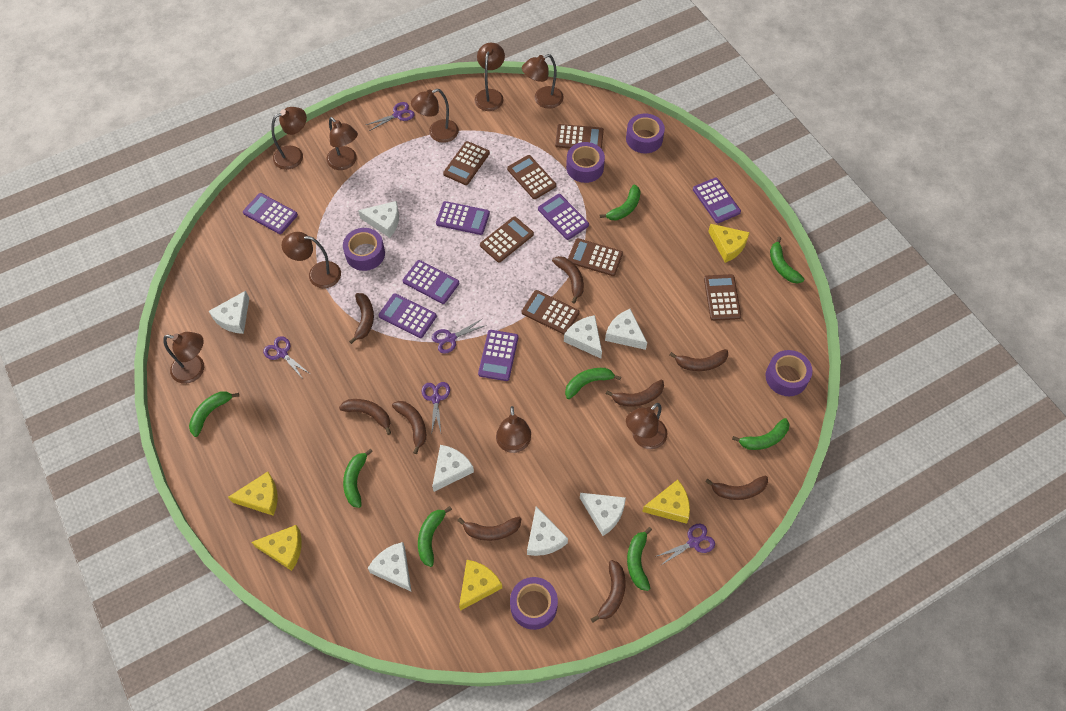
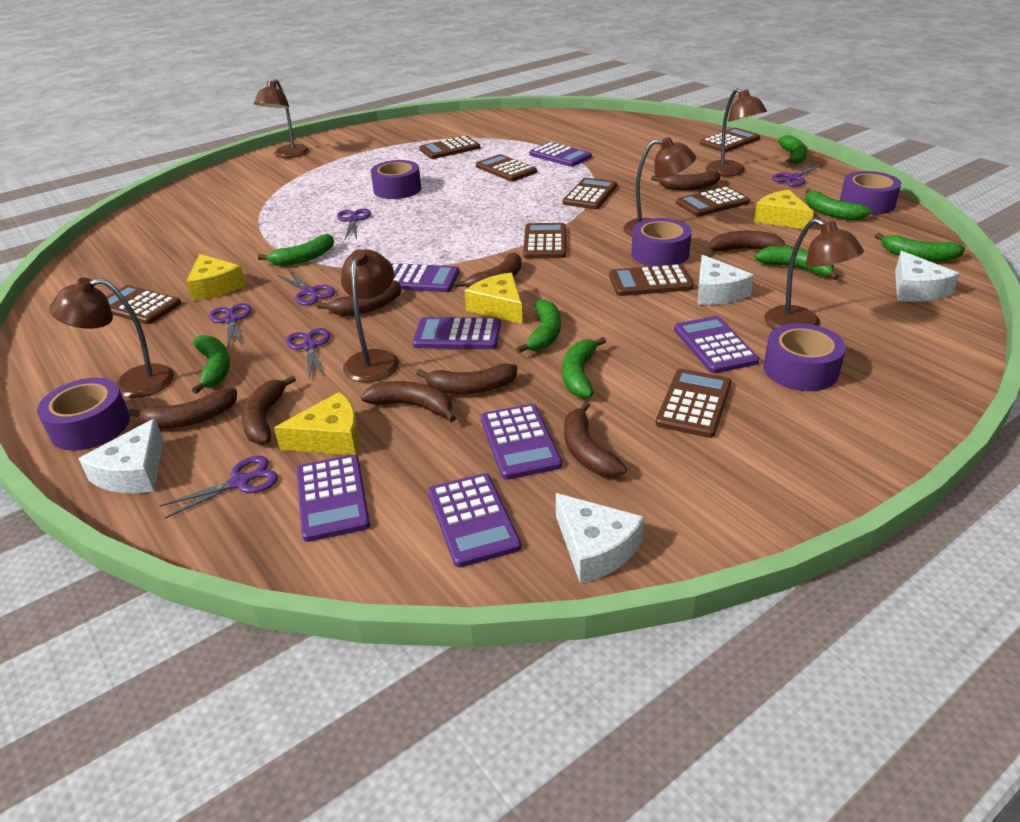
brown calculator: [443,141,490,185] [480,216,534,262] [507,155,556,199] [522,290,579,335] [555,124,604,149] [568,238,623,276] [704,274,741,321] = 7 -> [107,285,182,324] [419,136,480,159] [476,154,537,182] [523,223,566,258] [562,178,617,209] [609,264,694,296] [656,369,732,438] [676,186,750,217] [700,128,760,152] = 9
brown lamp: [163,332,204,384] [271,107,307,170] [282,232,341,288] [326,117,358,170] [411,89,459,143] [474,43,505,111] [496,406,531,453] [522,54,564,109] [626,403,667,449] = 9 -> [49,277,174,398] [254,79,309,158] [341,249,399,382] [623,137,696,236] [706,88,767,176] [764,218,864,329] = 6
purple scissors: [263,336,310,379] [366,102,415,131] [422,382,450,435] [432,319,487,354] [655,524,715,566] = 5 -> [160,456,278,519] [209,303,252,348] [278,270,335,305] [286,328,330,379] [337,209,371,239] [772,164,823,186] = 6
white cheese: [209,291,249,334] [358,201,399,238] [368,542,412,592] [432,445,474,492] [527,507,568,556] [564,315,602,358] [580,493,626,536] [605,309,647,350] = 8 -> [78,418,164,493] [556,493,644,584] [698,255,754,305] [895,251,960,302] = 4
yellow cheese: [228,472,278,516] [251,525,302,571] [459,560,502,611] [642,480,690,524] [708,224,750,263] = 5 -> [186,254,246,301] [274,392,359,455] [464,273,523,324] [754,190,814,230] = 4

